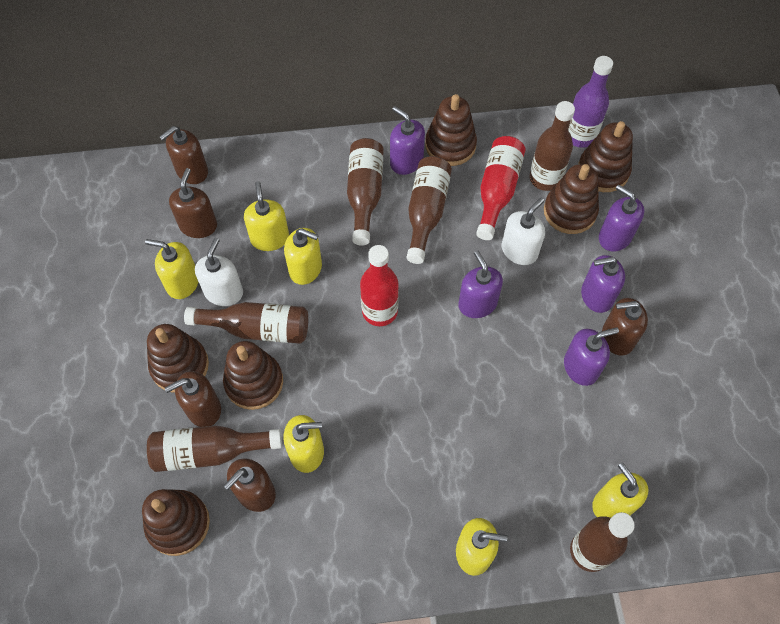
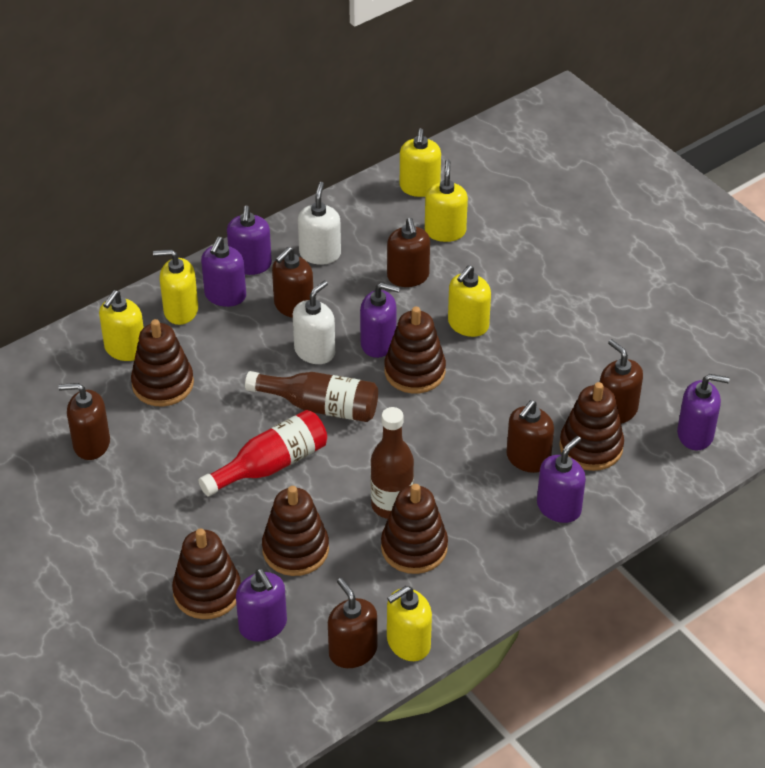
brown bottle: [147,425,282,472] [184,302,308,344] [347,138,384,246] [407,156,452,264] [529,101,575,191] [570,512,635,572] = 6 -> [245,371,378,422] [371,407,414,519] = 2
brown soap dispenser: [160,126,208,184] [165,371,221,427] [169,168,217,238] [224,458,276,512] [602,298,648,356] = 5 -> [59,383,110,460] [272,247,313,318] [328,578,377,668] [387,218,430,287] [507,400,554,473] [600,339,643,424] = 6
purple bottle: [568,56,613,148] = 1 -> none = 0
purple soap dispenser: [390,106,425,175] [458,251,503,318] [564,327,619,386] [581,255,625,313] [599,184,644,252] = 5 -> [201,237,246,307] [227,206,272,275] [236,569,287,642] [360,282,400,358] [537,436,586,523] [677,374,730,450] = 6
red bottle: [360,245,399,326] [476,136,526,240] = 2 -> [198,410,327,496] = 1

